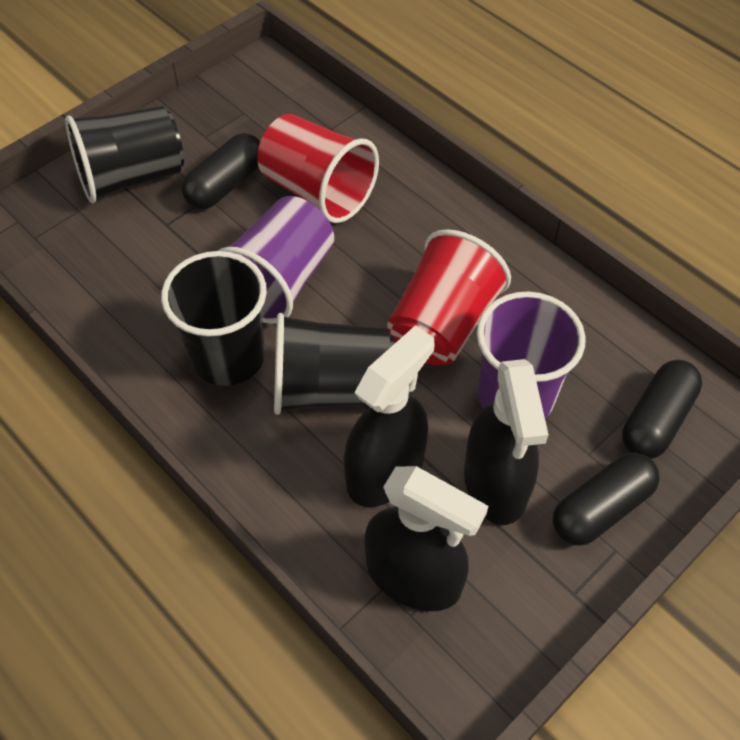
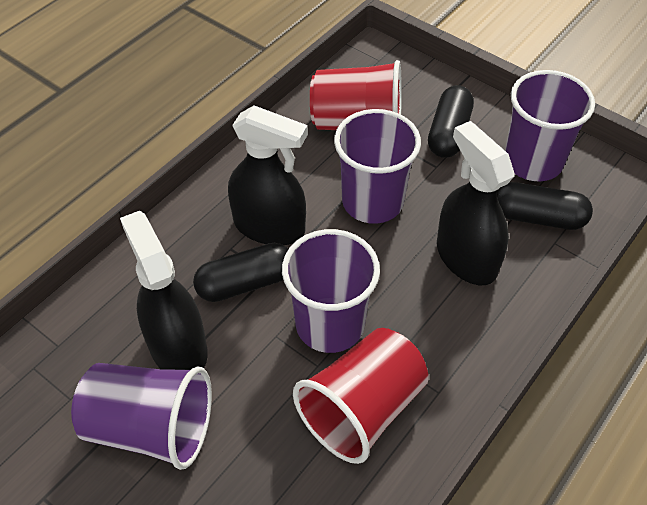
black cup: [65,106,184,203] [161,251,267,386] [274,313,395,415] = 3 -> none = 0
purple cup: [218,196,334,324] [477,291,586,419] = 2 -> [71,363,212,470] [282,229,380,353] [334,109,421,224] [505,70,595,182] = 4

